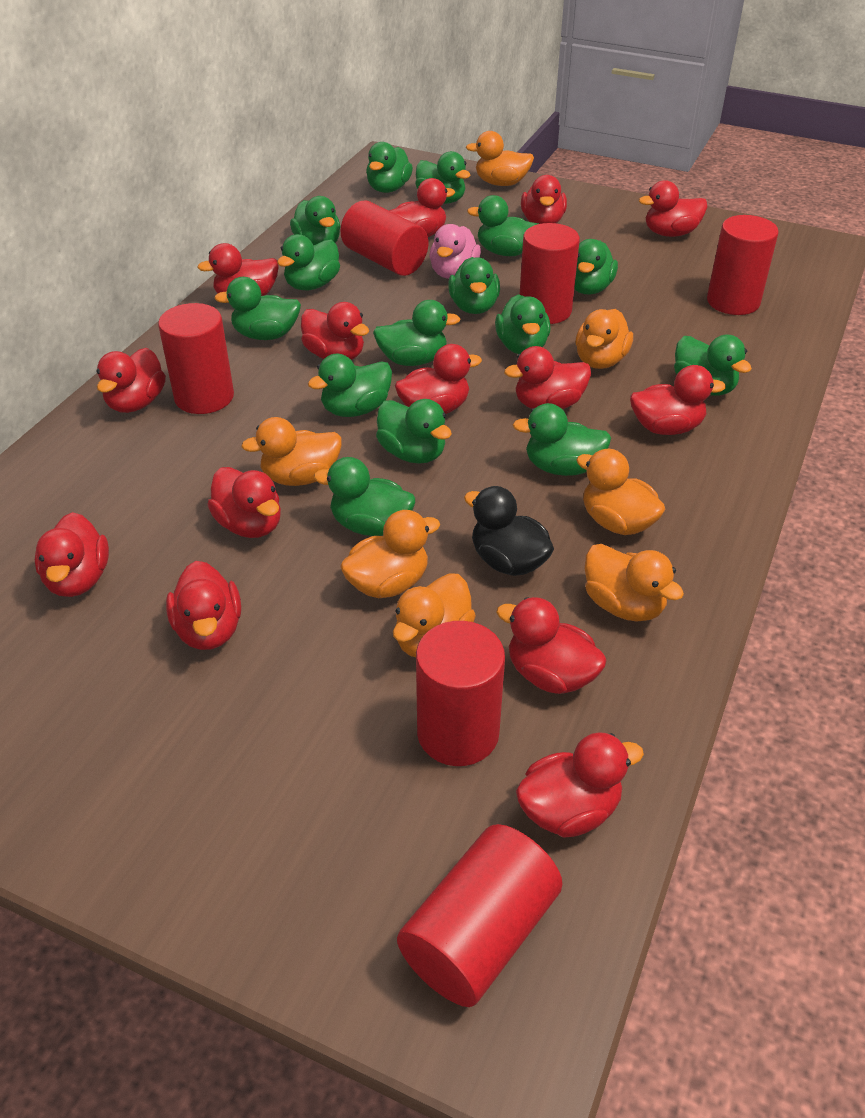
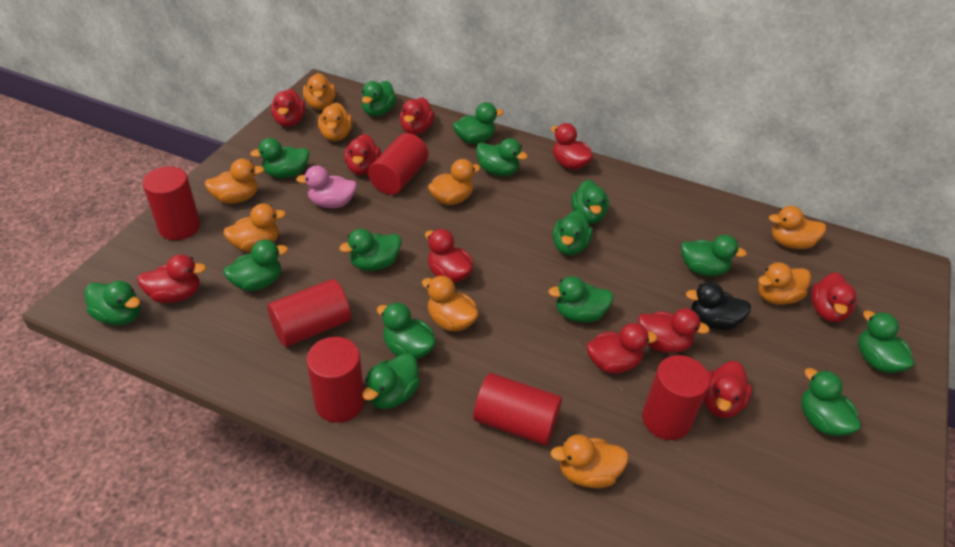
orange duck: [241,417,342,486] [340,510,440,598] [393,574,476,657] [466,131,534,186] [575,309,633,369] [576,449,665,535] [585,544,684,622] = 7 -> [204,159,264,204] [223,203,286,252] [303,73,336,110] [318,102,353,141] [422,276,479,332] [428,159,481,205] [550,434,629,488] [758,262,811,305] [769,206,826,249] = 9
red duck: [35,512,109,597] [96,348,166,413] [166,561,241,650] [197,243,279,296] [207,467,281,538] [301,302,369,360] [389,178,455,237] [395,344,482,414] [496,597,606,694] [504,346,591,409] [516,732,644,838] [521,175,567,224] [630,365,726,435] [639,180,707,237] = 14 -> [137,254,206,303] [271,89,306,127] [344,134,381,175] [400,97,435,135] [425,229,473,283] [551,123,593,170] [587,323,657,374] [638,308,710,353] [704,361,752,418] [811,272,856,322] = 10

